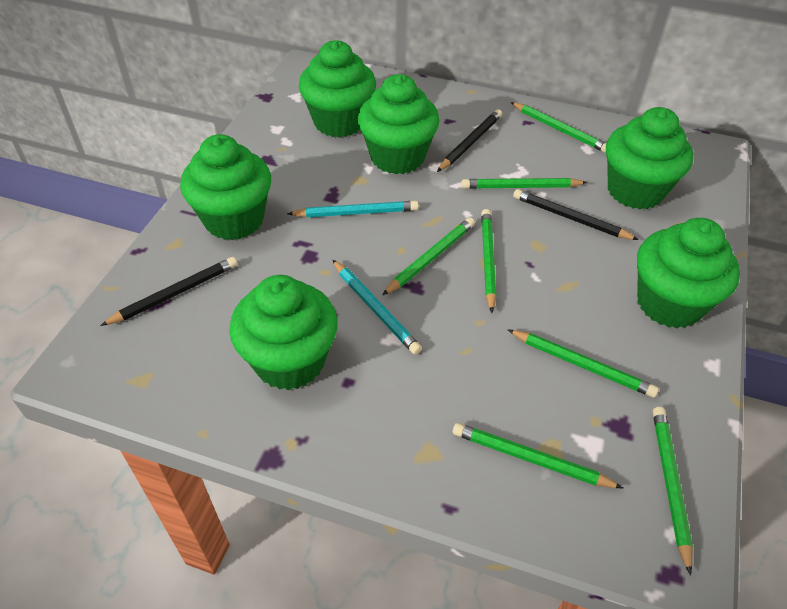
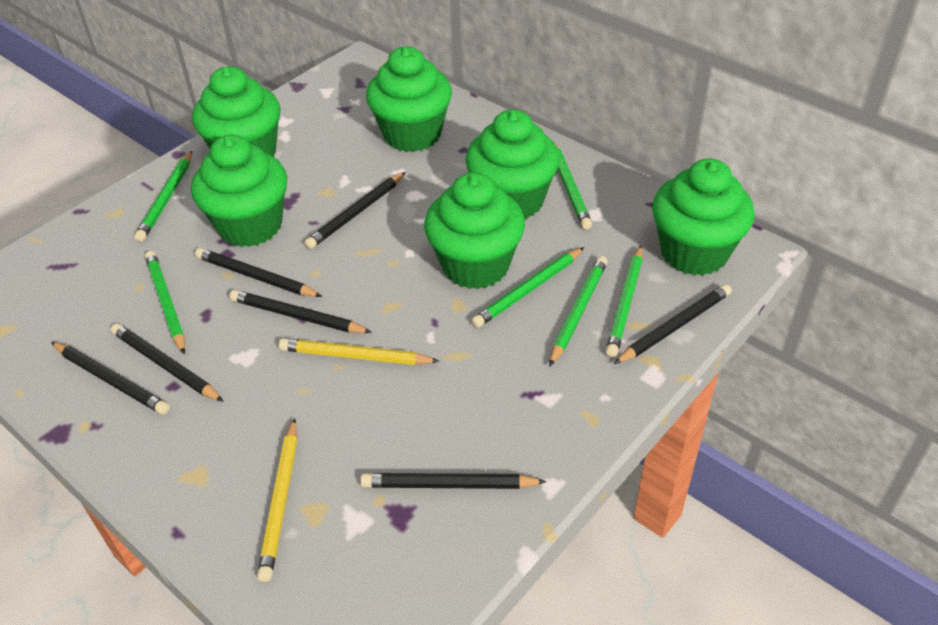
black pencil: [100,257,238,326] [437,109,502,172] [513,189,639,240] = 3 -> [51,342,170,414] [111,323,224,402] [195,248,322,297] [229,290,372,333] [304,172,406,249] [360,473,547,489] [614,284,732,364] = 7
green pencil: [382,217,475,295] [453,423,623,488] [462,178,588,189] [481,209,496,313] [507,329,659,398] [510,102,606,153] [653,407,693,576] = 7 -> [135,151,192,242] [145,251,185,355] [471,247,584,328] [549,256,608,367] [554,143,592,229] [606,245,643,357] = 6
turquoise pencil: [287,201,419,217] [332,259,422,355] = 2 -> none = 0
yellow pencil: none = 0 -> [257,418,297,582] [279,338,440,365] = 2

